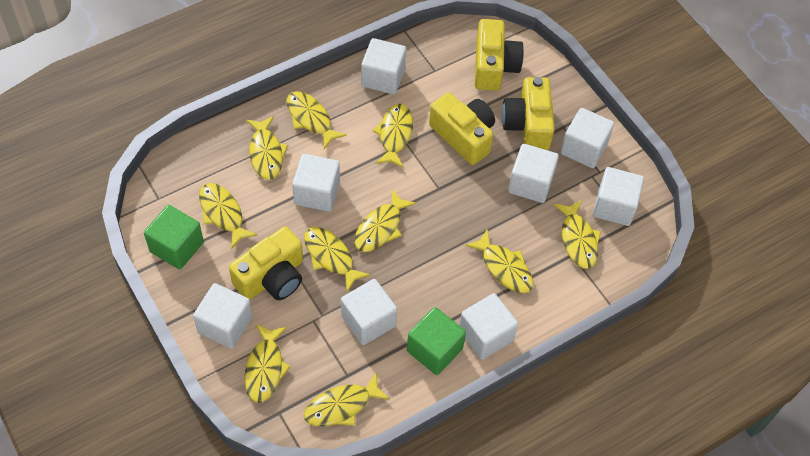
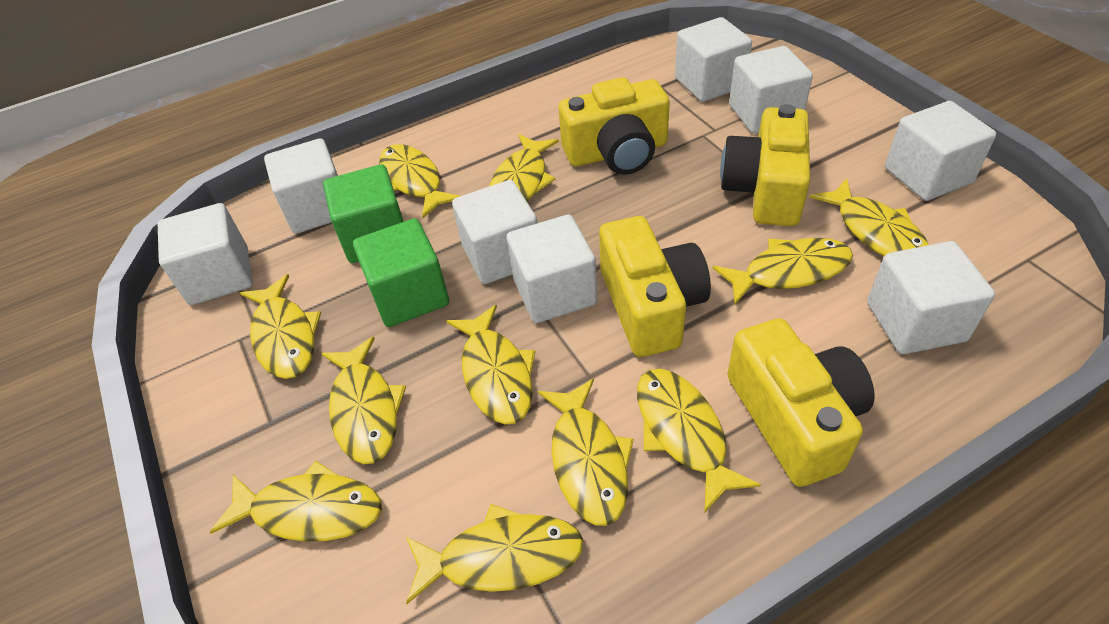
yellow fish: [199,183,257,249] [244,324,291,403] [246,116,288,180] [287,91,347,149] [304,227,371,292] [304,373,390,426] [354,189,416,252] [373,104,413,168] [465,229,534,293] [554,200,601,269] = 10 -> [210,461,382,542] [240,274,321,379] [321,336,406,464] [379,144,460,218] [406,504,584,604] [446,304,535,424] [489,134,559,202] [538,378,634,526] [637,369,761,513] [713,238,853,305] [809,178,929,256] = 11

